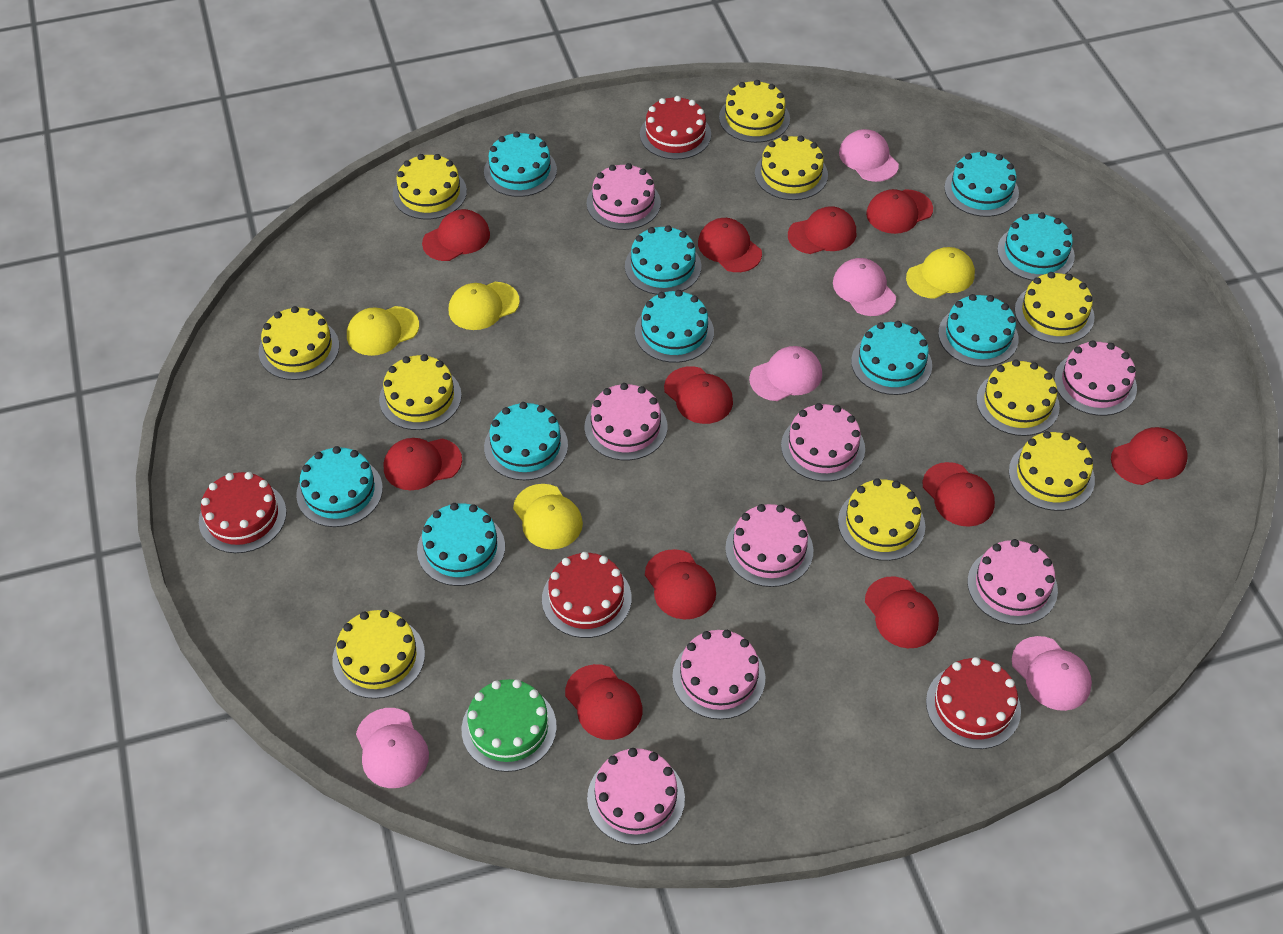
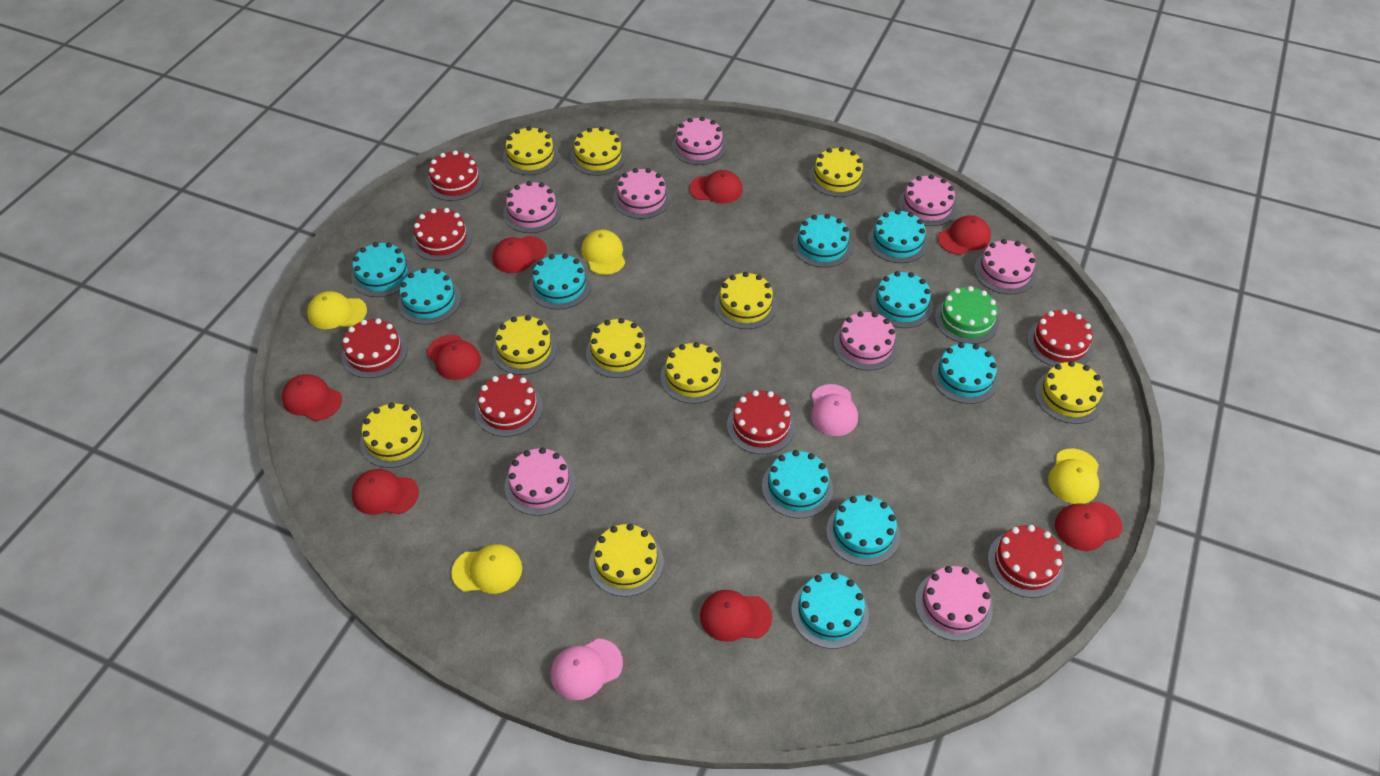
pink cap: [356,708,429,788] [749,346,822,401] [833,258,896,316] [839,129,899,182] [1012,636,1092,711] = 5 -> [551,639,623,700] [811,384,858,436] = 2
red cake: [199,472,287,553] [542,552,632,638] [640,96,711,160] [926,657,1021,749] = 4 -> [341,318,407,378] [412,208,472,261] [426,150,484,201] [475,373,543,437] [727,390,795,454] [988,525,1064,598] [1027,309,1093,367] = 7
red cap: [384,438,462,490] [422,209,490,261] [565,664,643,740] [645,549,716,620] [664,366,733,424] [698,218,762,272] [788,206,856,254] [865,576,939,648] [866,189,933,234] [923,462,995,527] [1111,427,1187,485] = 11 -> [282,374,342,421] [352,469,419,515] [427,335,481,380] [492,236,547,273] [689,170,743,203] [700,590,772,642] [938,215,991,255] [1055,502,1122,551] = 8

